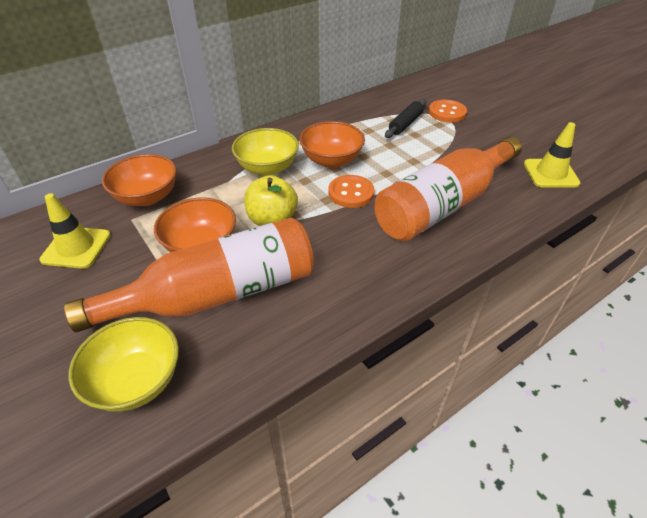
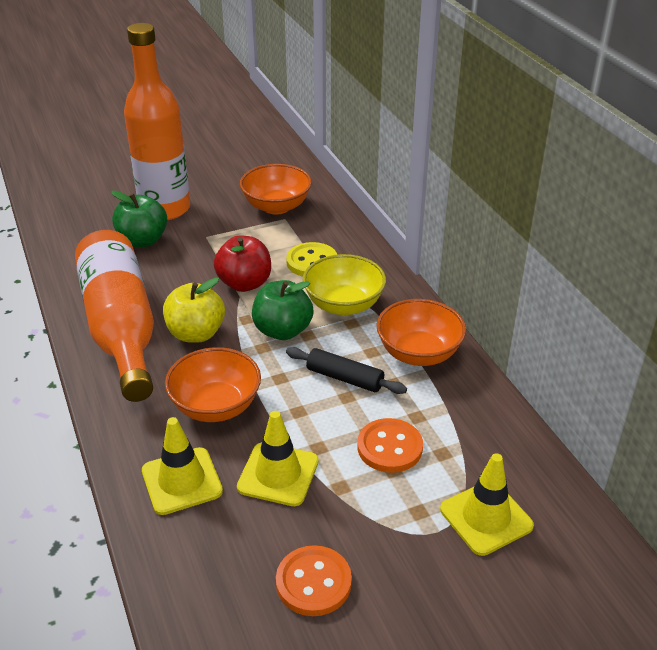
green apple: none = 0 -> [111,190,167,247] [252,280,314,340] = 2
red apple: none = 0 -> [214,236,271,292] = 1
yellow bowl: [69,317,179,412] [232,128,299,176] = 2 -> [303,254,386,315] = 1
yellow button: none = 0 -> [286,242,337,277] = 1
yellow traffic cone: [40,193,111,269] [524,122,580,187] = 2 -> [142,417,223,515] [237,411,319,506] [440,453,534,556] = 3

